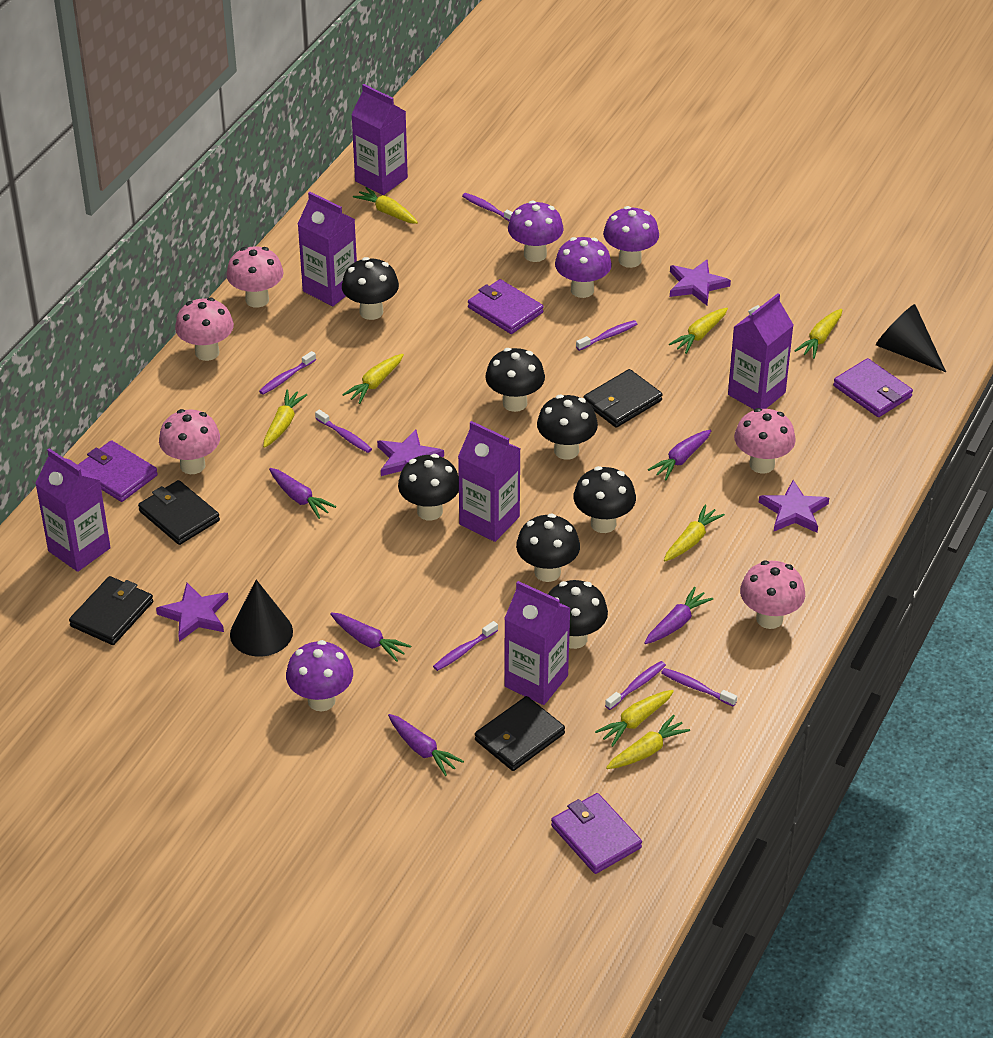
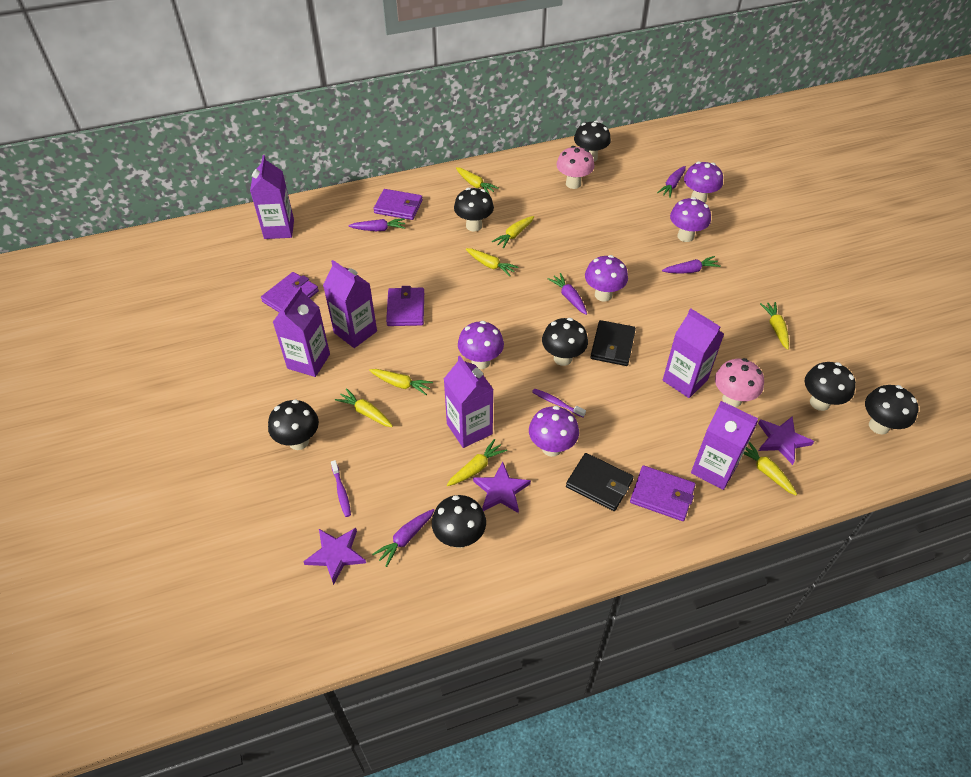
black cone: [230,580,293,657] [876,304,946,372] = 2 -> none = 0
black wallet: [69,576,153,645] [138,480,220,545] [475,696,565,771] [583,369,663,428] = 4 -> [566,453,634,511] [590,320,636,366] = 2
pink mushroom: [159,409,220,474] [175,298,234,361] [226,246,284,308] [734,408,796,473] [740,560,805,629] = 5 -> [556,146,594,189] [715,358,764,407] = 2
purple mushroom: [286,640,353,711] [508,200,563,262] [555,237,612,298] [603,206,659,268] = 4 -> [458,321,504,369] [529,406,579,457] [585,255,628,301] [670,197,711,242] [684,162,723,203] = 5
purple star: [156,583,228,642] [377,429,444,476] [670,260,731,305] [759,480,829,533] = 4 -> [303,528,366,585] [473,462,531,513] [758,416,814,465] = 3
purple toothbrush: [259,351,316,395] [315,410,372,453] [433,621,498,671] [462,193,513,221] [576,320,637,351] [605,661,666,710] [661,668,737,706] = 7 -> [331,460,351,517] [532,388,586,418] = 2

